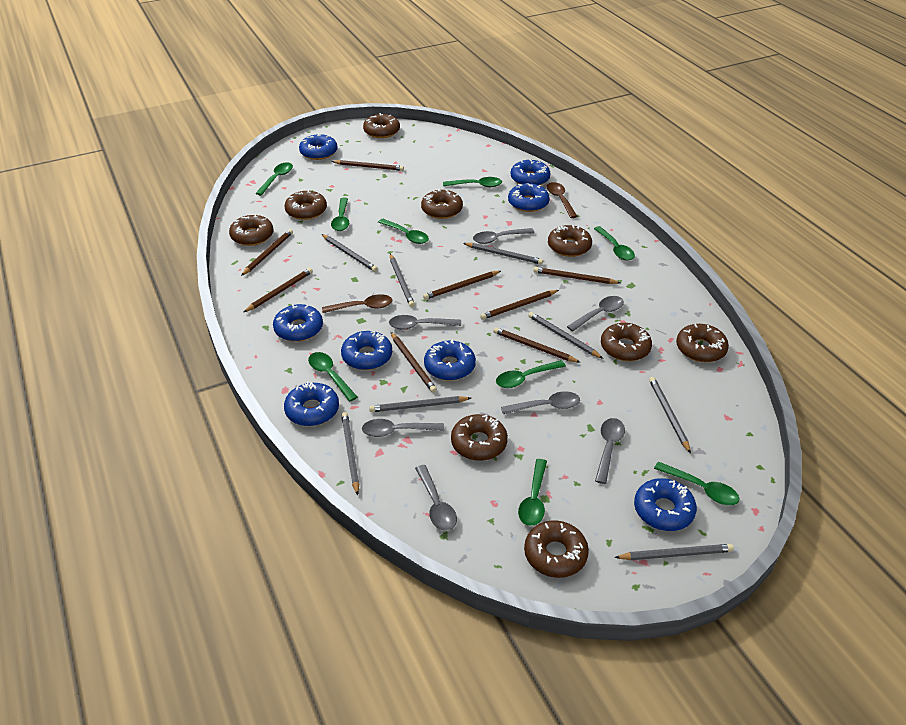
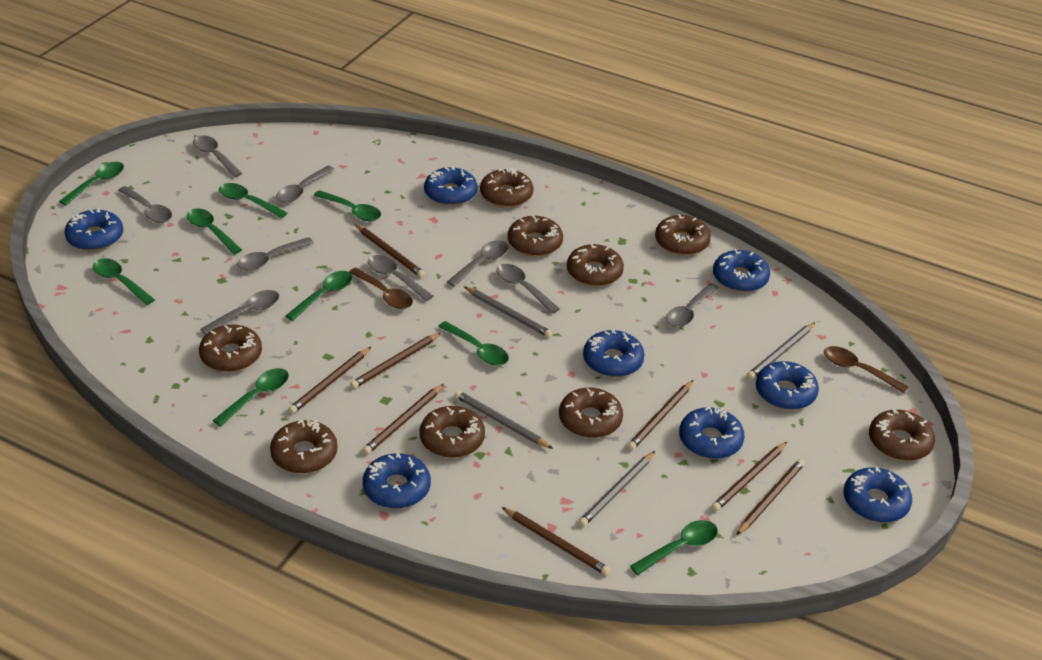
grey pencil: [322,234,378,272] [341,412,359,496] [369,396,471,412] [390,254,415,307] [463,243,543,265] [528,312,603,359] [615,544,734,560] [649,377,691,454] = 8 -> [454,390,553,449] [464,286,552,338] [579,451,655,526] [747,322,815,379] = 4
grey spoon: [362,419,444,437] [389,315,461,330] [415,465,457,531] [473,228,534,244] [501,391,580,414] [567,296,624,332] [595,418,625,484] = 7 -> [118,186,172,223] [193,135,242,177] [200,290,279,335] [237,237,314,270] [276,166,335,203] [368,255,433,301] [447,240,509,287] [496,264,560,314] [666,283,719,327] = 9

